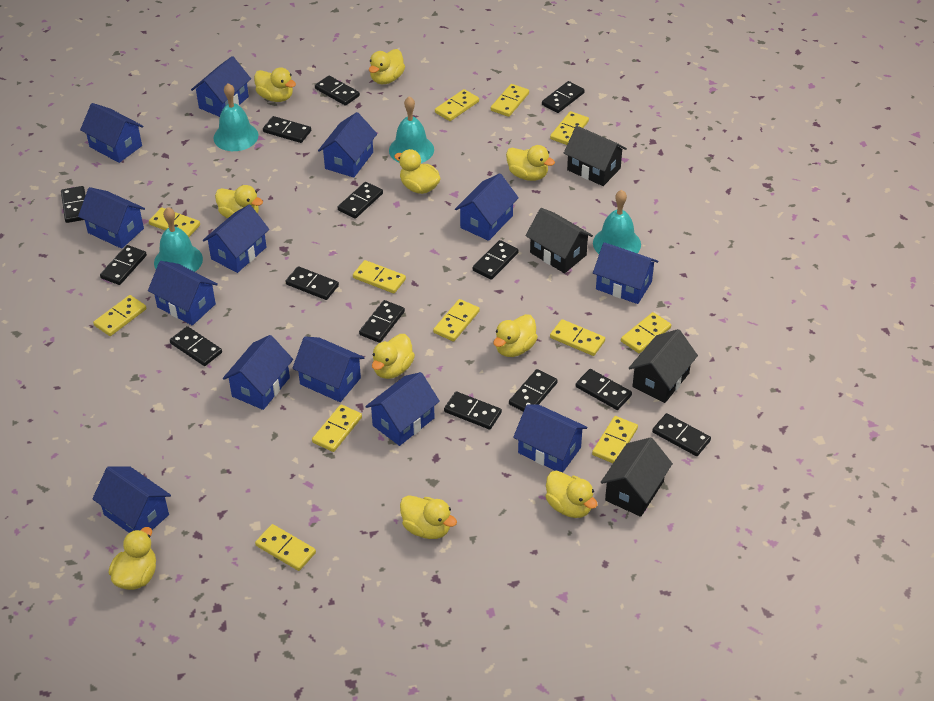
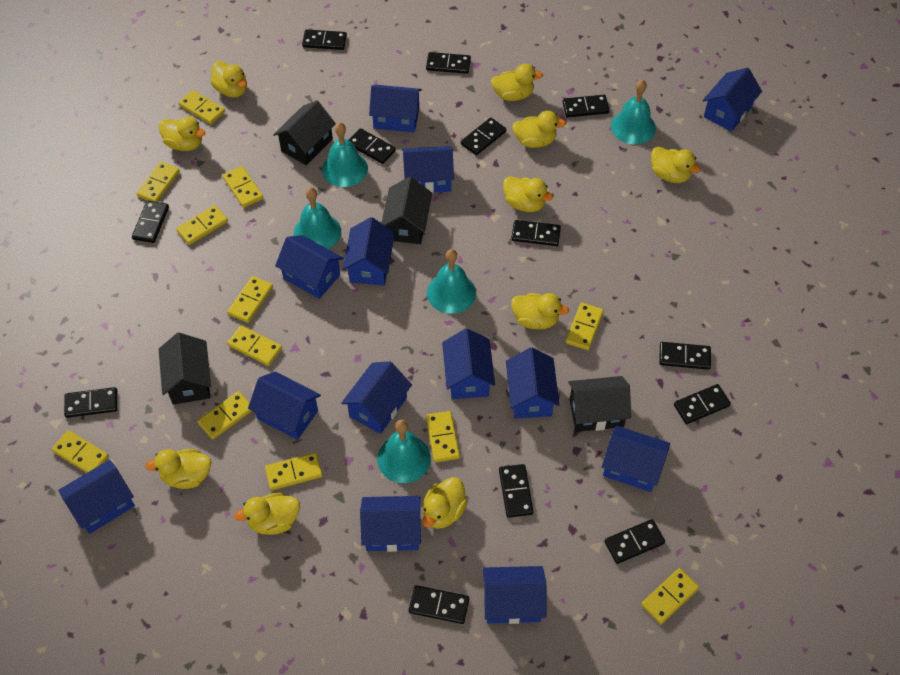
black domino: [61,186,86,223] [100,245,147,285] [170,326,222,366] [263,116,311,143] [285,266,339,300] [315,76,360,106] [338,182,383,219] [359,300,405,343] [444,391,502,430] [473,240,519,280] [509,369,558,412] [542,81,585,113] [576,369,632,410] [652,413,711,456] = 14 -> [64,387,118,418] [132,201,169,243] [302,29,347,50] [349,128,396,164] [409,585,469,624] [426,52,471,74] [461,117,506,155] [499,464,534,518] [511,220,561,246] [563,95,610,117] [604,519,665,564] [659,342,711,370] [674,384,731,424] = 13
turquoise bell: [154,207,203,272] [213,83,258,151] [389,96,434,163] [593,190,641,254] = 4 -> [294,187,341,249] [322,122,368,187] [377,420,431,483] [427,249,476,314] [611,80,656,144] = 5

